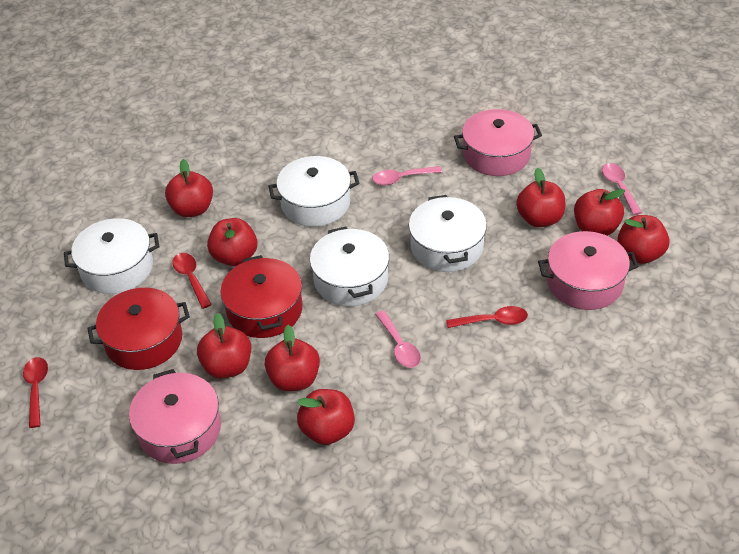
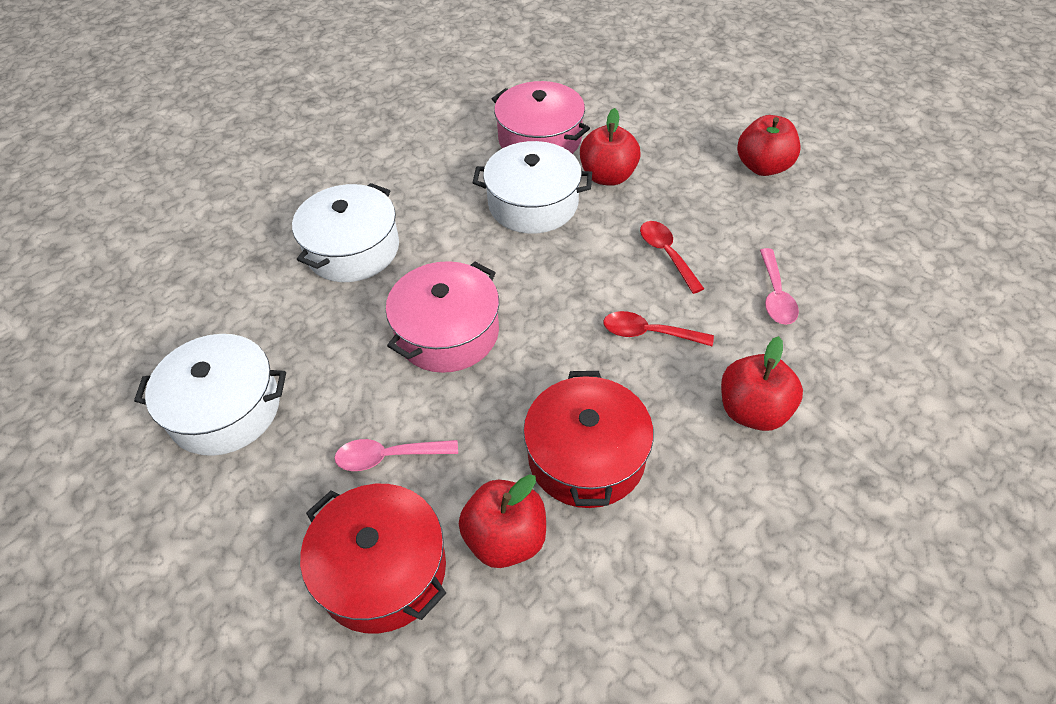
pink pot: [129,369,221,464] [454,109,542,176] [538,231,639,310] = 3 -> [386,261,499,373] [492,81,590,154] = 2
pink spoon: [372,166,443,185] [375,310,421,368] [602,163,642,215] = 3 -> [335,439,458,471] [760,248,799,325] = 2
red apple: [165,159,213,217] [197,313,251,379] [207,218,257,266] [265,325,320,391] [297,389,355,445] [516,168,565,227] [574,189,625,236] [617,215,670,264] = 8 -> [459,474,546,568] [580,108,641,186] [721,336,803,431] [737,115,800,176] = 4
red spoon: [23,357,48,428] [173,253,212,309] [446,306,528,328] = 3 -> [603,311,714,346] [640,221,704,294] = 2
white pot: [64,218,160,294] [269,156,359,227] [310,226,389,306] [409,195,487,272] = 4 -> [134,334,286,456] [292,183,399,282] [473,141,592,234] = 3

